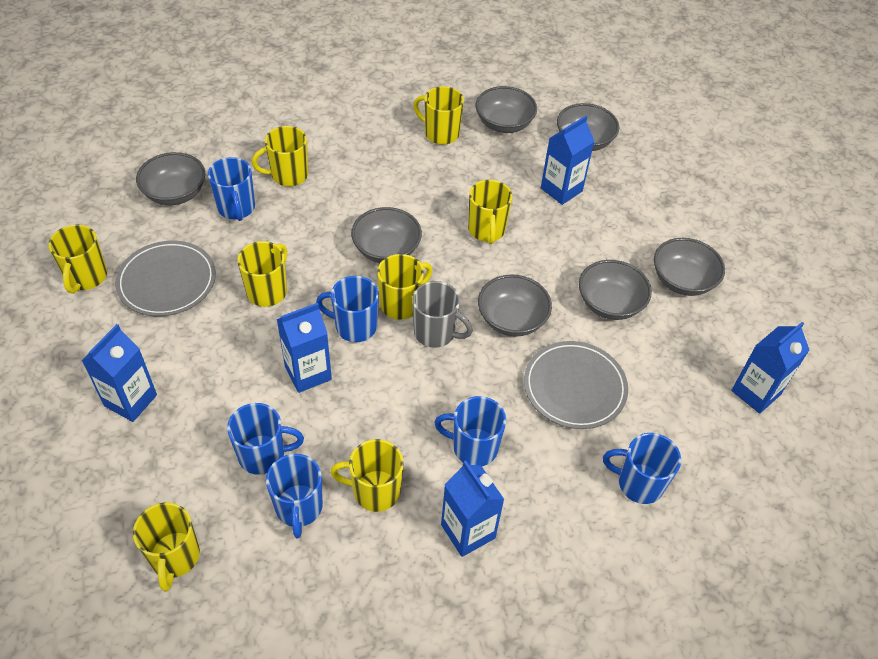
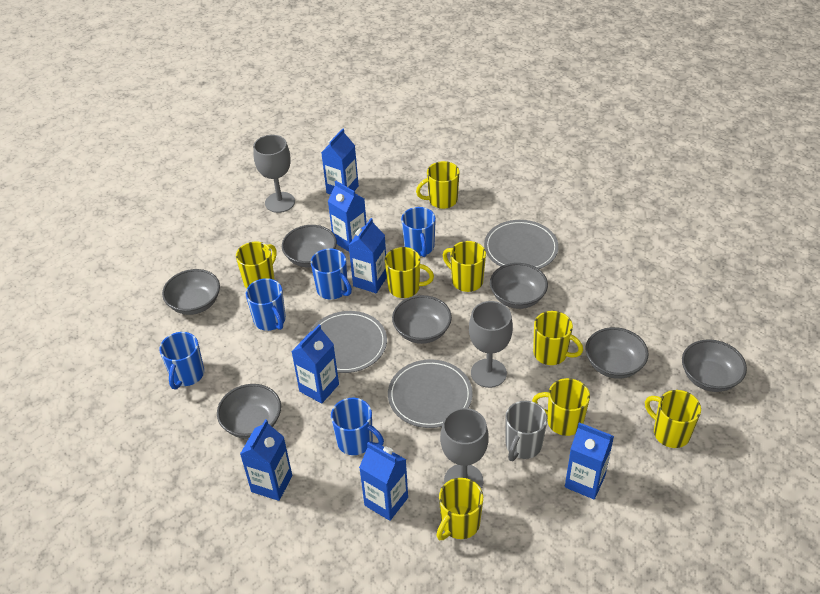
blue carton: [81,324,157,422] [277,303,332,393] [441,461,505,557] [541,116,595,205] [731,322,809,414] = 5 -> [240,419,292,501] [291,325,339,404] [321,129,359,195] [328,181,367,252] [348,218,387,293] [359,442,408,521] [565,422,614,499] = 7
blue mug: [208,157,255,221] [227,403,304,475] [266,454,323,538] [316,276,379,342] [434,396,506,466] [603,433,681,504] = 6 -> [159,332,204,389] [246,278,286,331] [311,249,352,300] [331,398,384,455] [401,207,436,257] = 5
grey goblet: none = 0 -> [253,135,295,213] [440,408,489,489] [469,301,513,388] = 3
grey plate: [115,241,216,316] [524,341,628,429] = 2 -> [309,311,387,373] [388,359,473,428] [484,220,559,269] = 3

